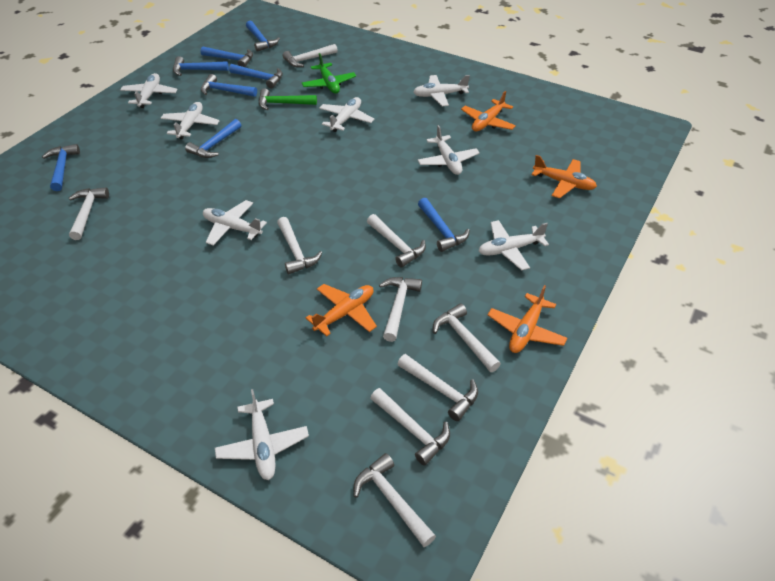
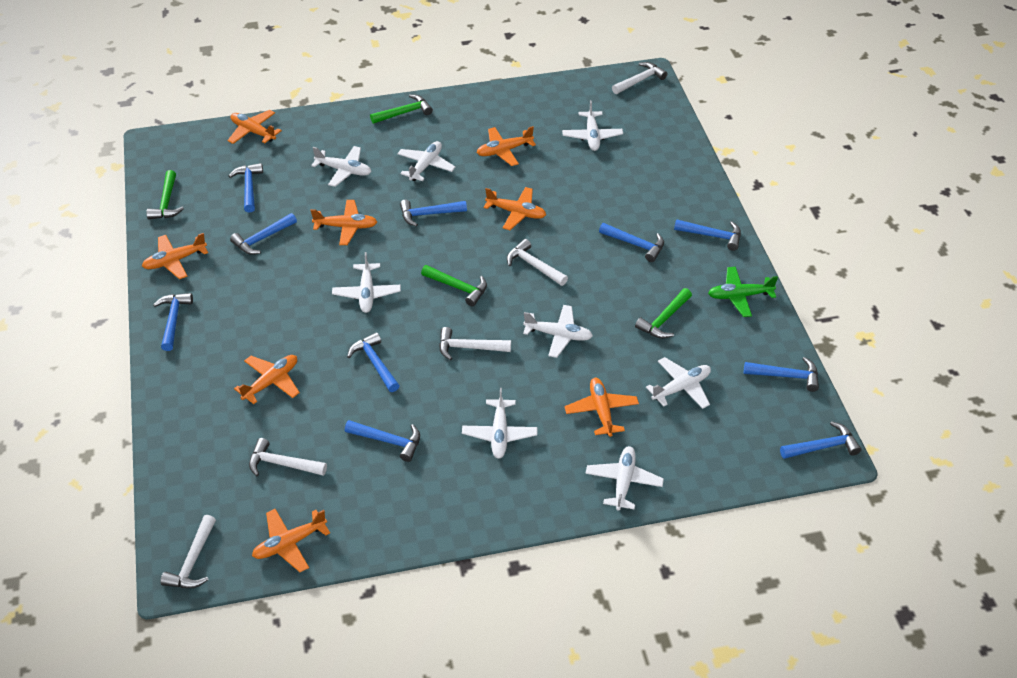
blue hammer: [42,144,80,191] [173,56,229,76] [185,119,241,158] [201,46,253,67] [201,74,257,97] [229,64,283,89] [246,21,280,52] [418,198,470,252] = 8 -> [153,293,193,351] [229,163,263,213] [230,213,297,255] [345,420,420,462] [347,332,400,392] [400,200,467,227] [599,223,664,262] [674,219,741,251] [744,357,819,392] [780,421,861,459] = 10
green hammer: [259,88,317,110] = 1 -> [146,170,184,219] [370,94,433,124] [421,265,487,307] [635,288,692,339] = 4
orange plane: [306,284,377,336] [461,91,516,132] [488,285,567,353] [531,155,597,198] = 4 -> [142,233,208,279] [227,110,282,144] [234,355,300,404] [252,509,330,572] [310,200,377,245] [477,126,536,166] [484,187,546,230] [565,378,639,437] = 8
white hammer: [69,187,109,240] [277,217,322,274] [283,44,338,67] [354,453,436,547] [367,214,426,267] [371,388,450,466] [379,277,422,342] [398,354,478,421] [433,303,501,372] = 9 -> [160,515,216,588] [249,438,327,476] [439,327,511,360] [507,239,568,286] [612,62,668,94] = 5

